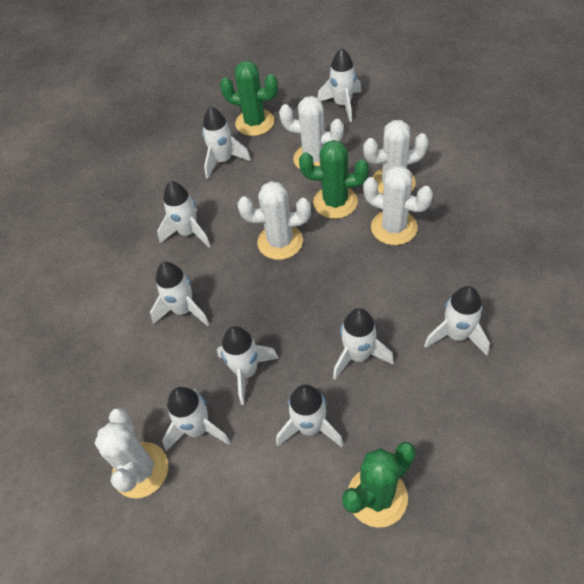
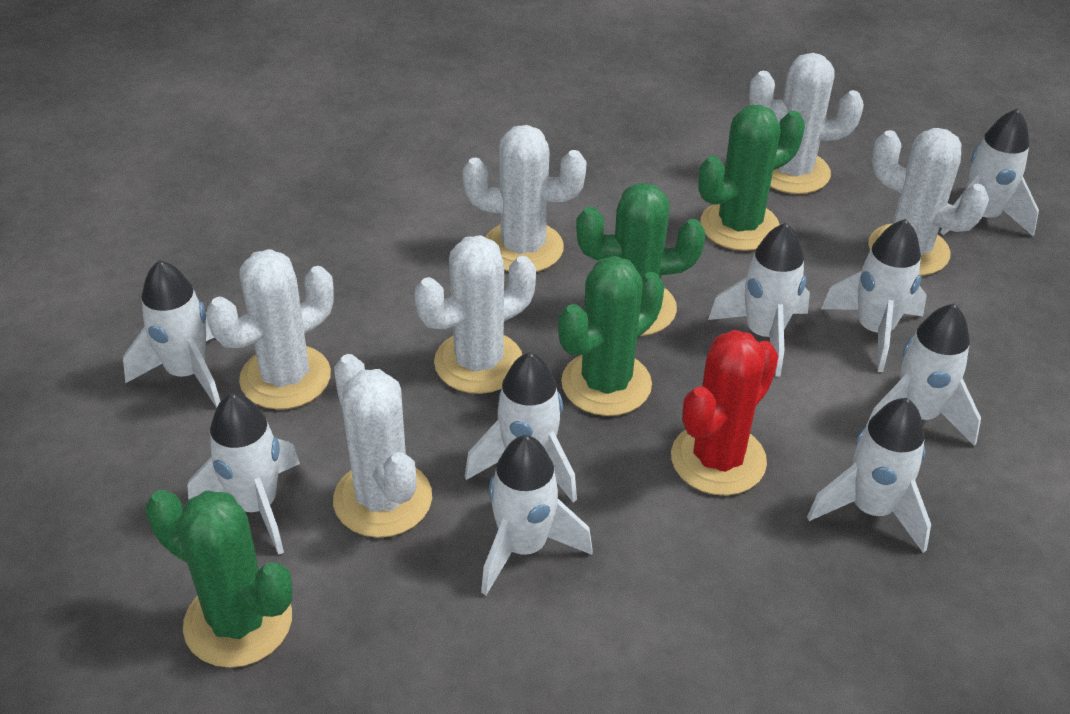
green cactus: [220,61,278,136] [299,140,369,219] [342,442,416,528] = 3 -> [145,490,293,668] [558,256,664,416] [576,182,706,336] [698,105,805,251] = 4
red cactus: none = 0 -> [671,330,779,495] = 1
white cactus: [95,408,168,498] [238,181,311,260] [279,96,344,169] [363,120,429,194] [363,166,433,245] = 5 -> [206,249,334,409] [333,354,432,538] [415,235,536,394] [463,125,587,272] [749,53,864,194] [868,128,989,276] = 6

